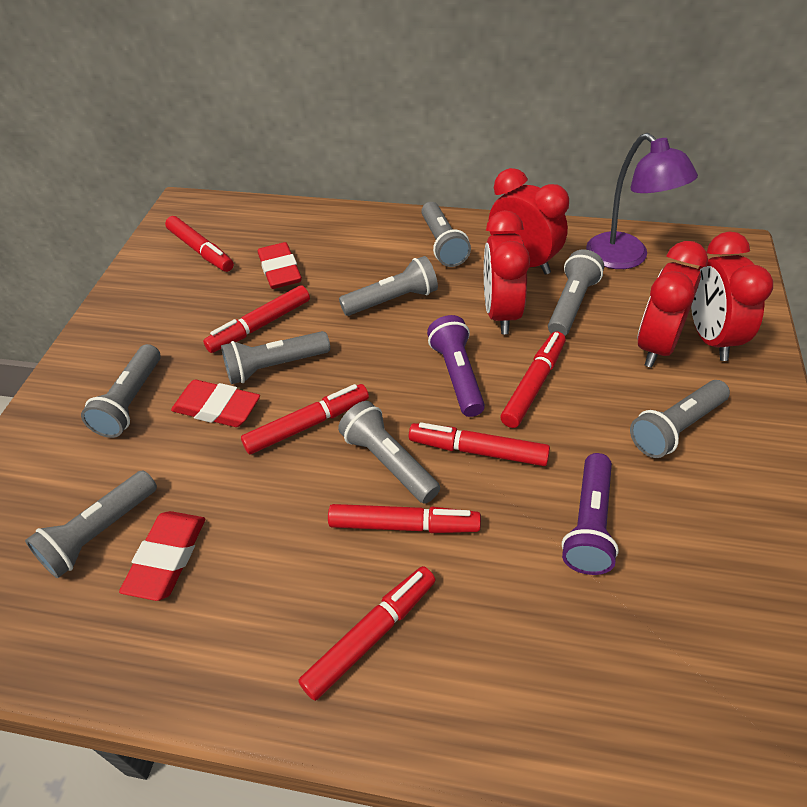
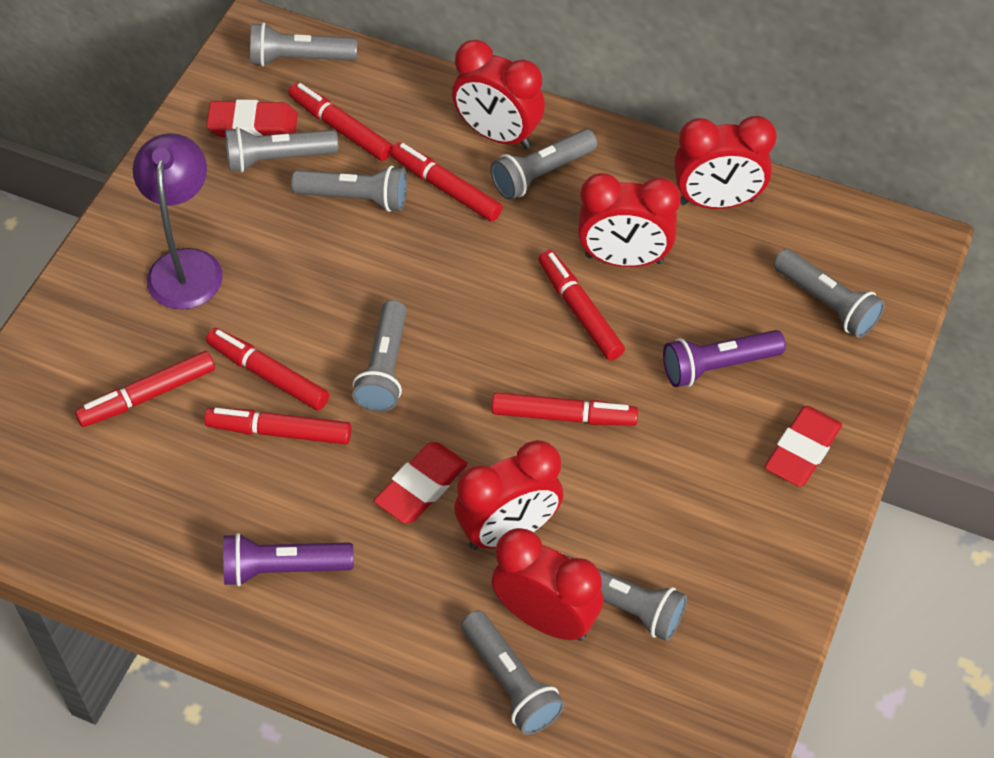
red clock: [484,210,530,334] [489,168,569,275] [637,241,708,368] [691,232,773,361] = 4 -> [452,40,545,149] [454,440,563,550] [491,528,603,641] [578,173,681,267] [674,116,777,209] = 5

